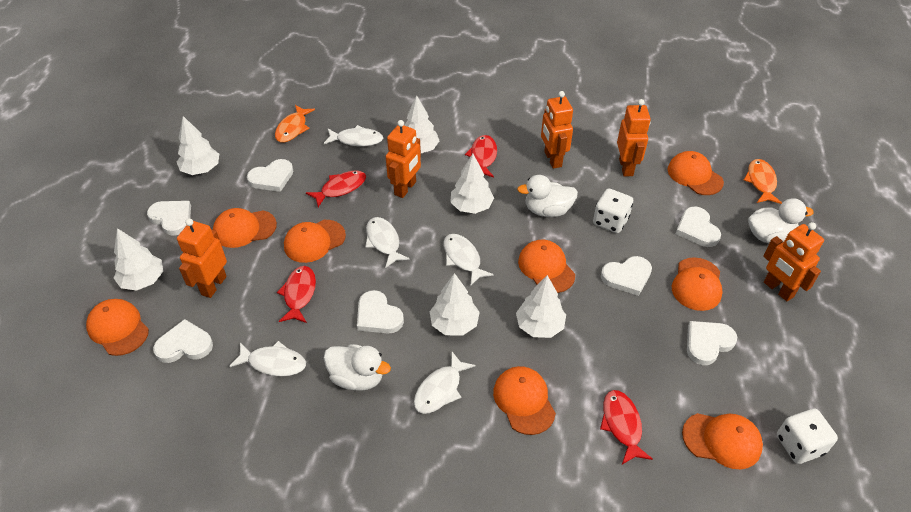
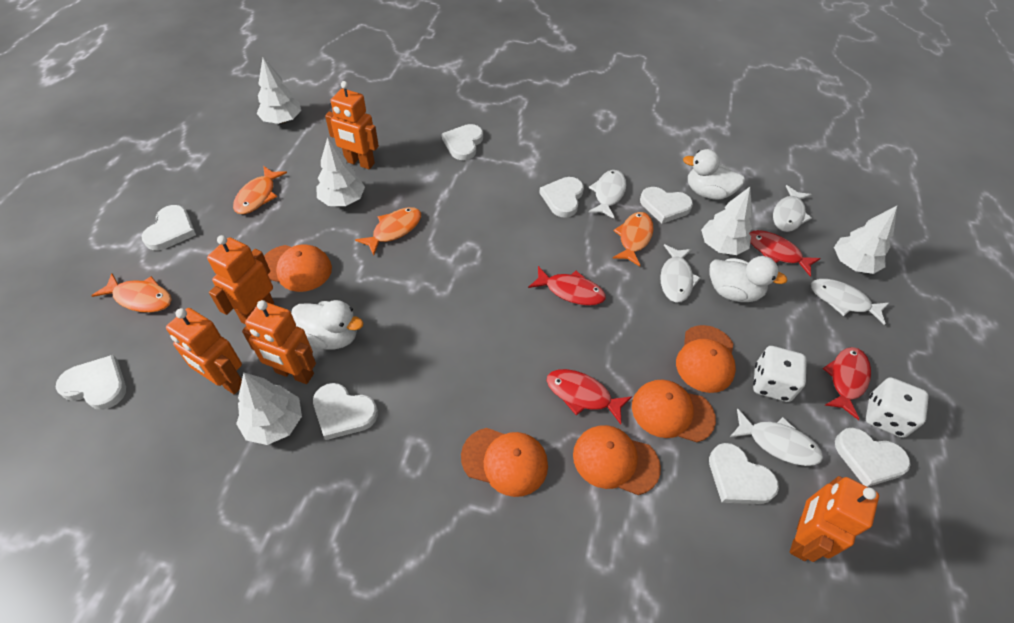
orange cap: [86,299,149,356] [213,208,277,248] [284,220,346,263] [493,366,556,435] [518,240,575,293] [668,151,724,195] [672,257,723,311] [682,413,763,469] = 8 -> [264,244,332,292] [461,428,548,497] [573,425,661,495] [632,379,716,442] [676,325,736,393] = 5
orange fish: [275,105,315,143] [744,159,782,204] = 2 -> [91,273,172,313] [233,166,287,214] [355,207,421,255] [613,212,654,266] = 4
white heart: [147,201,191,236] [153,319,213,363] [247,159,293,192] [357,290,404,334] [601,256,652,296] [676,207,721,247] [687,321,737,365] = 7 -> [55,355,126,410] [142,205,196,250] [313,383,378,440] [442,124,483,160] [539,177,584,218] [640,187,693,224] [709,443,779,504] [835,428,910,487] = 8
white tree: [114,228,163,291] [177,116,219,175] [404,96,439,153] [429,273,480,336] [451,154,494,214] [516,275,566,338] = 6 -> [236,373,302,445] [256,57,301,124] [316,137,365,206] [701,187,752,255] [834,206,897,274] = 5

